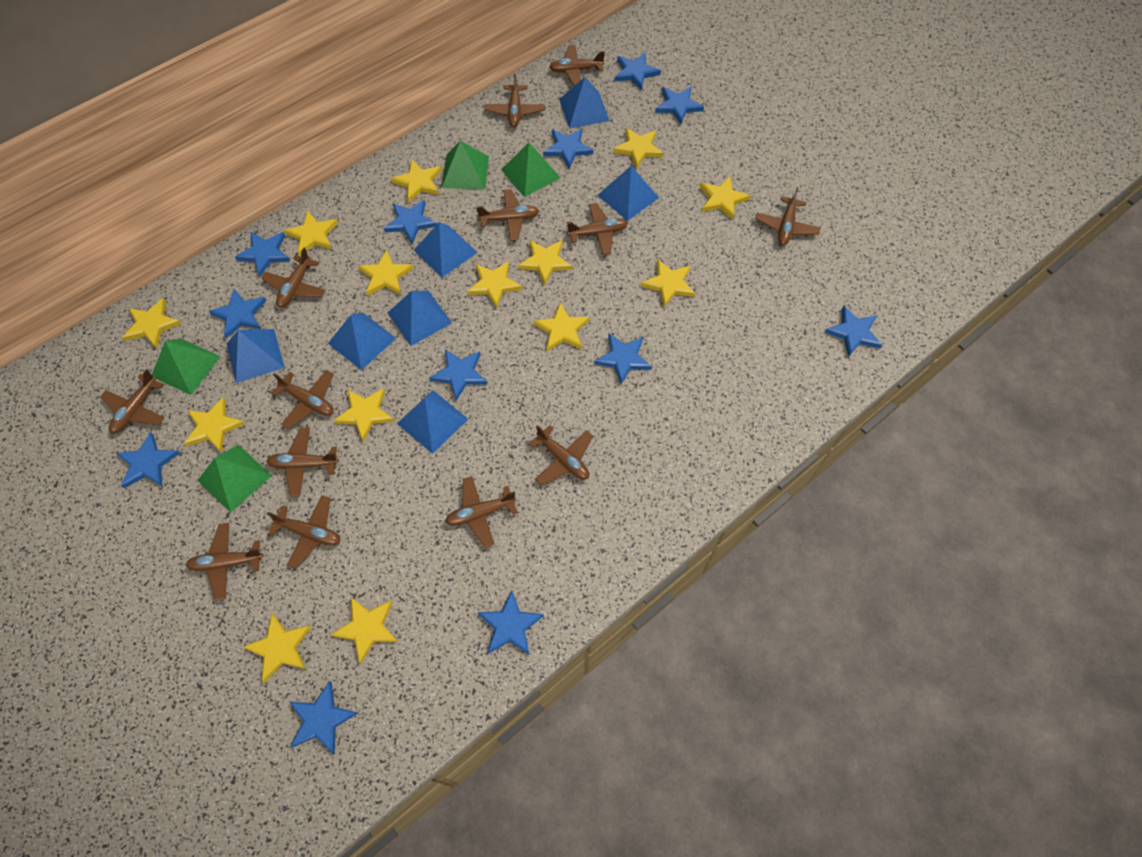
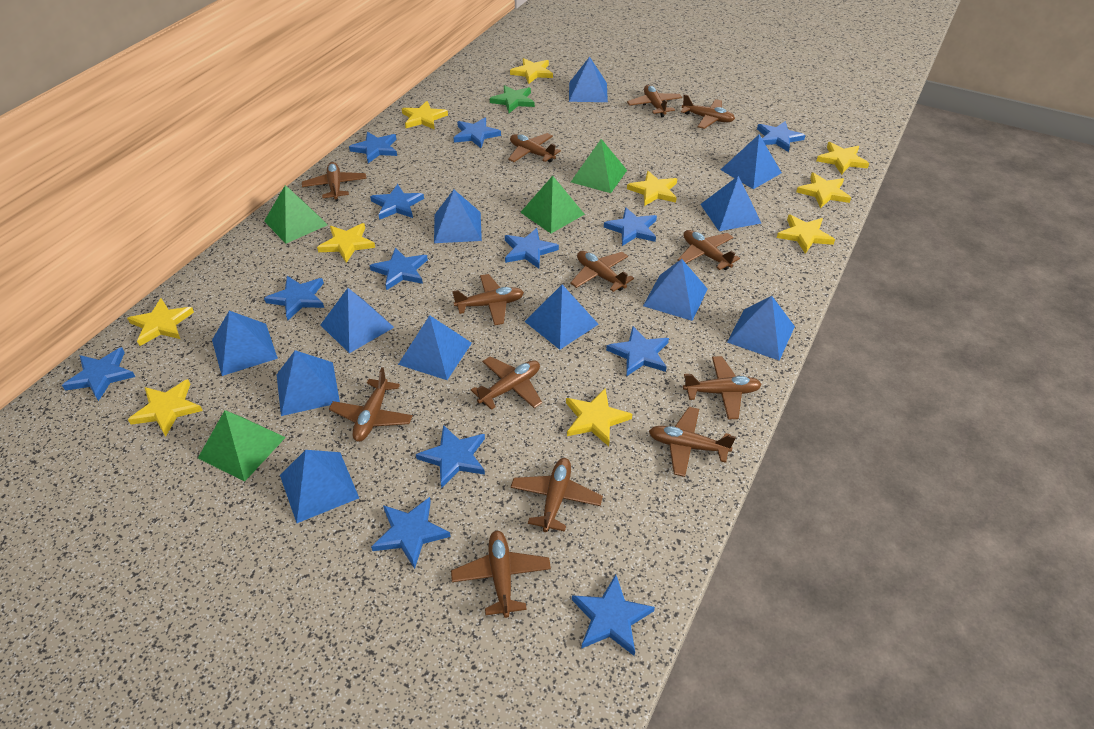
blue pyramid: [227,329,285,383] [328,312,396,370] [388,291,452,346] [397,390,468,454] [414,222,478,277] [559,77,610,129] [597,166,659,221] = 7 -> [212,311,278,376] [276,350,340,416] [280,450,359,523] [321,288,394,353] [398,315,472,380] [434,190,482,243] [524,285,599,350] [569,57,608,102] [643,259,708,321] [700,176,761,231] [721,135,782,189] [727,296,795,361] = 12
blue star: [116,432,180,488] [209,289,267,338] [235,232,290,277] [290,681,358,754] [384,200,437,244] [429,349,487,401] [477,591,544,654] [543,129,593,168] [594,333,652,384] [614,52,661,90] [655,86,704,124] [825,306,882,357] = 12 -> [62,347,135,401] [264,276,324,320] [349,132,397,163] [370,184,424,220] [370,247,428,290] [371,497,451,569] [416,425,485,488] [454,118,501,148] [505,228,559,269] [572,575,655,656] [604,207,657,246] [606,326,669,376] [757,121,805,152] = 13
green star: none = 0 -> [490,85,535,113] = 1
yellow star: [122,298,181,349] [184,397,245,453] [243,614,311,683] [284,211,338,256] [331,597,398,664] [333,388,394,442] [358,249,413,296] [391,160,442,202] [467,261,522,309] [518,240,572,285] [534,303,590,351] [613,128,663,169] [641,260,695,307] [700,176,751,220] = 14 -> [127,298,194,346] [128,379,203,437] [317,223,375,263] [402,101,448,130] [510,58,553,84] [566,389,632,446] [627,171,677,206] [777,214,835,254] [796,173,851,208] [816,142,869,175] = 10

